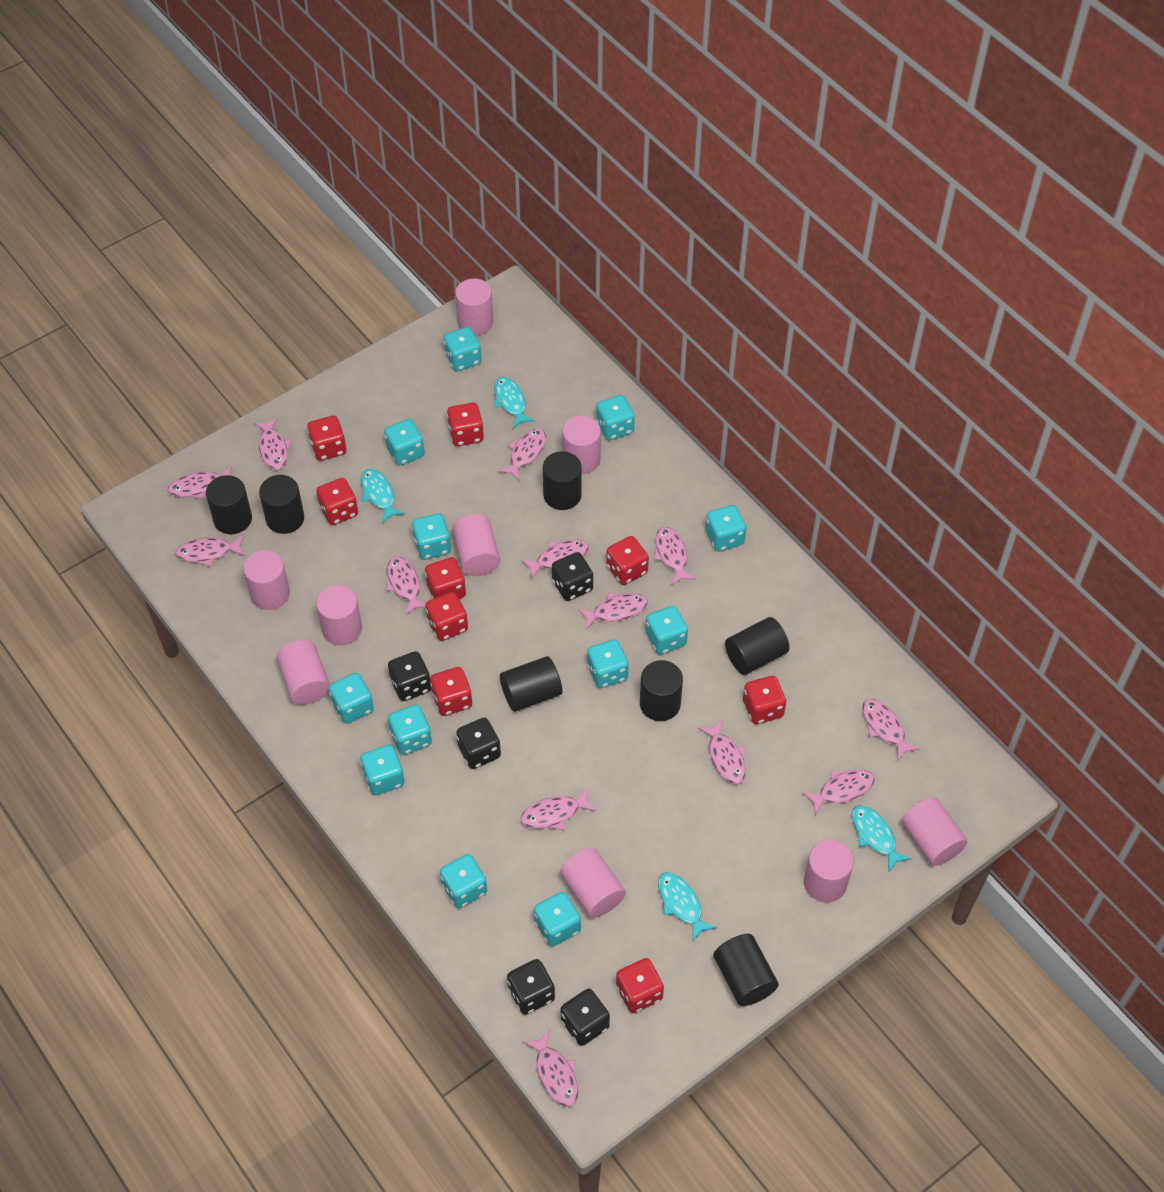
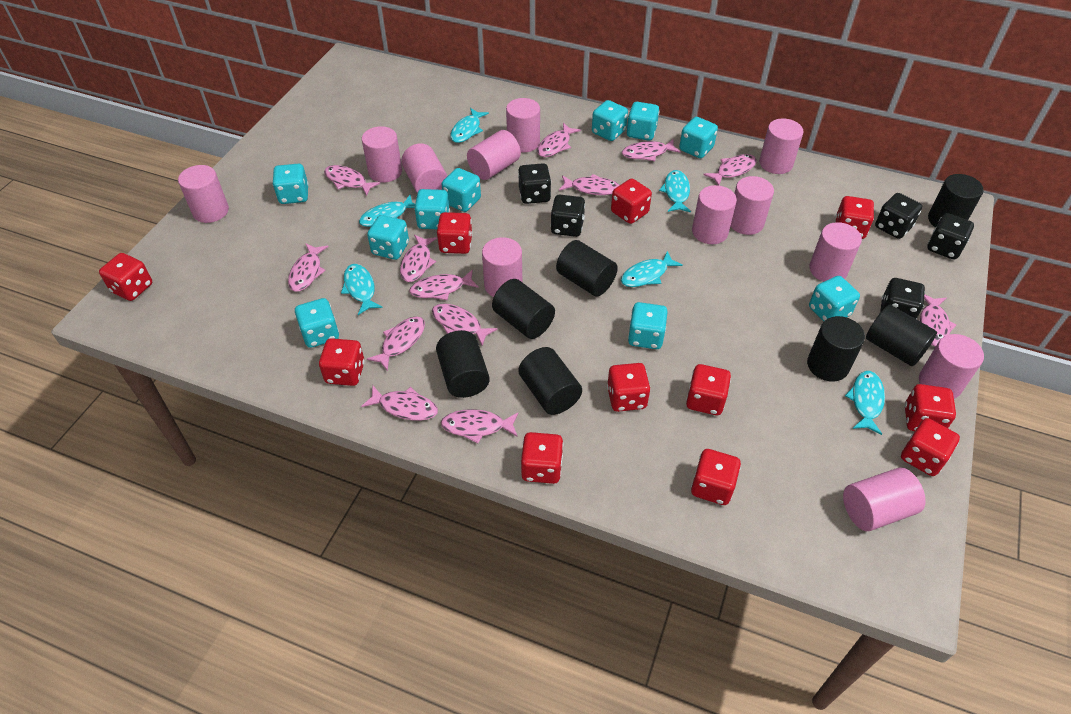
pink cylinder: [243,550,290,610] [276,640,330,705] [316,585,362,645] [452,514,500,576] [455,279,493,335] [560,848,626,918] [562,416,601,474] [804,840,854,902] [901,797,968,866] = 9 -> [178,165,229,223] [362,126,402,182] [401,143,447,193] [467,130,521,180] [482,237,522,297] [506,98,540,153] [692,185,737,244] [730,176,774,235] [759,118,803,174] [809,222,862,282] [843,468,926,531] [919,334,984,399] = 12
red dice: [307,416,346,461] [316,478,358,525] [425,557,466,599] [425,592,468,641] [430,667,472,716] [447,402,484,446] [606,536,649,585] [616,958,664,1013] [743,676,786,724] = 9 -> [99,253,152,301] [319,338,365,386] [437,212,472,254] [521,432,563,484] [607,363,650,412] [611,179,652,224] [686,364,731,415] [691,449,741,505] [836,196,874,239] [901,418,960,476] [905,384,956,431] = 11
turquoise dice: [329,673,374,724] [360,745,404,795] [384,419,425,466] [388,704,432,755] [412,513,451,560] [440,854,487,908] [443,327,482,371] [534,892,581,947] [587,639,629,688] [596,395,635,440] [645,606,688,655] [705,505,746,552] = 12 -> [272,164,309,204] [295,298,339,348] [367,215,409,260] [414,189,450,229] [442,168,481,212] [592,100,628,141] [626,102,659,141] [628,302,668,349] [679,117,718,158] [809,276,860,321] = 10
turquoise fish: [361,469,405,523] [494,377,535,428] [658,872,717,941] [852,805,911,871] = 4 -> [341,264,383,315] [359,195,415,227] [450,108,489,143] [621,251,683,287] [659,170,691,213] [845,371,885,435] = 6

